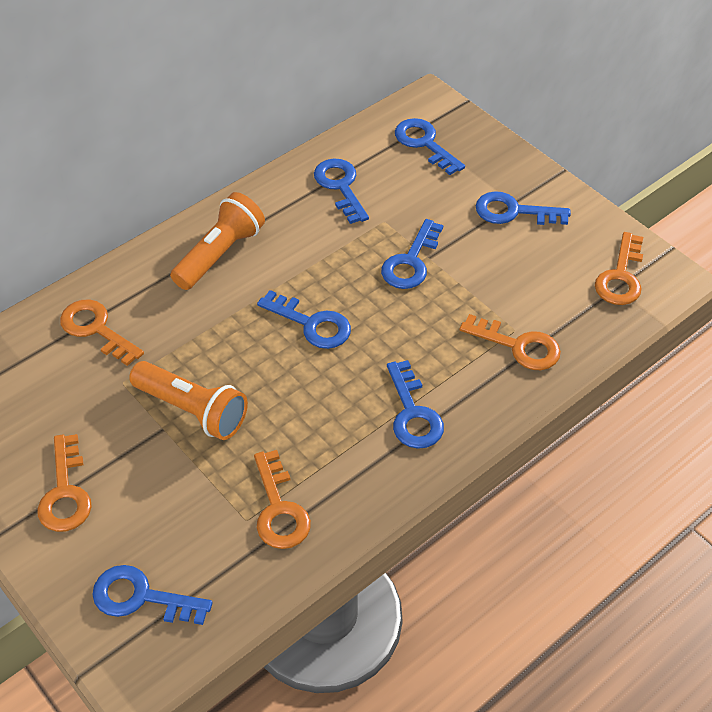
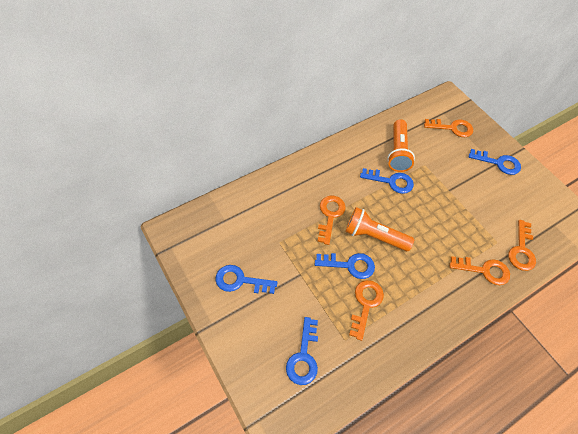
blue key: [92,565,213,625] [257,290,351,349] [314,159,369,224] [381,219,444,289] [387,360,444,449] [395,118,465,175] [476,191,571,225] = 7 -> [216,265,277,294] [286,317,318,385] [315,253,375,279] [360,168,414,194] [469,149,521,175] = 5

